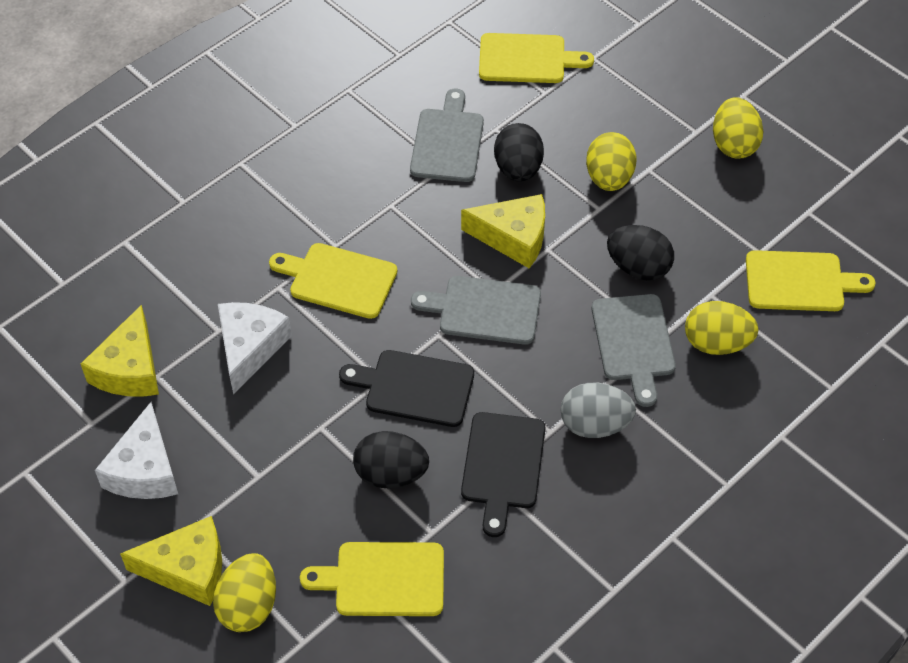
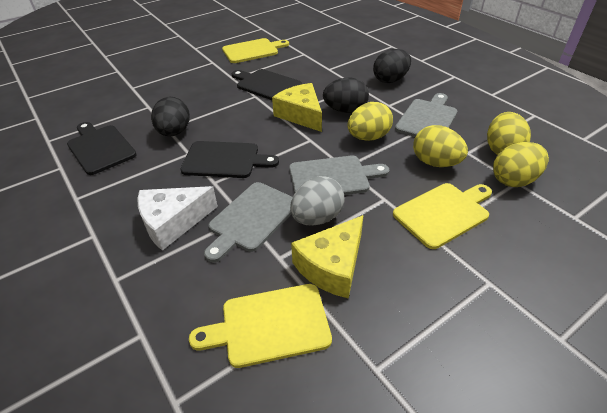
black cutting board: [339,350,474,427] [461,412,545,537] = 2 -> [67,122,137,175] [180,141,279,178] [232,69,302,100] = 3
white cheese: [95,402,178,499] [218,302,292,394] = 2 -> [137,186,218,251] = 1
yellow cheese: [81,305,159,397] [120,516,222,606] [461,194,545,268] = 3 -> [272,83,322,132] [291,215,363,299] = 2
yellow cutting board: [269,243,397,319] [300,542,444,616] [479,33,594,83] [746,250,875,311] = 4 -> [189,284,332,368] [222,38,289,63] [393,183,492,249] = 3

